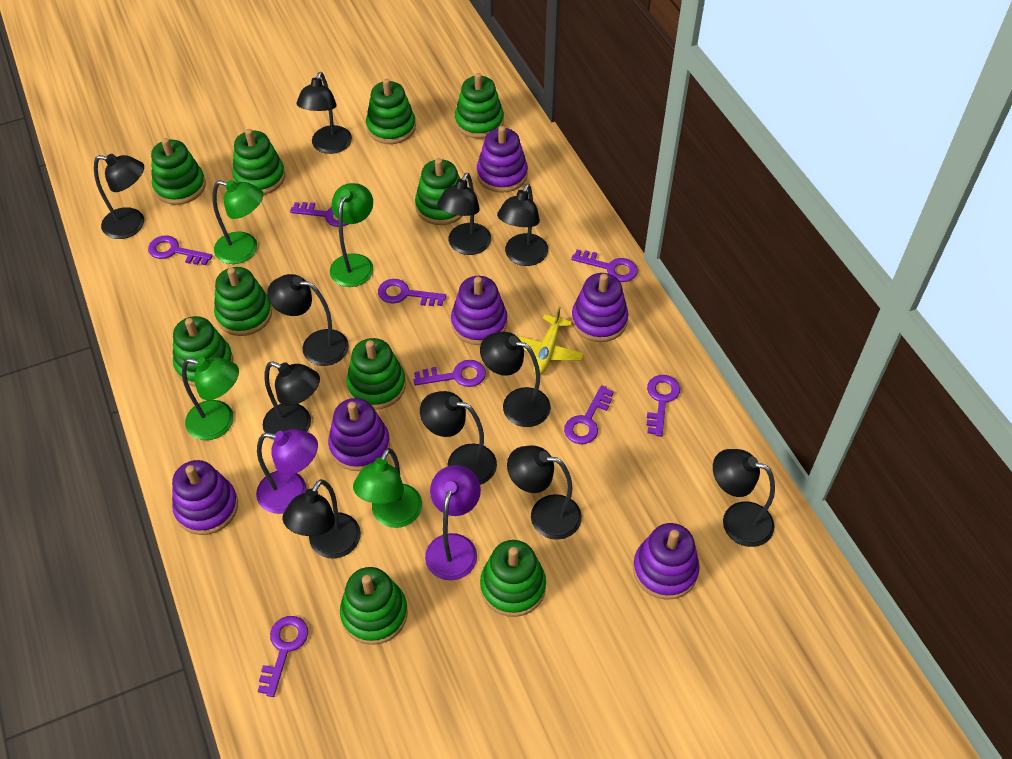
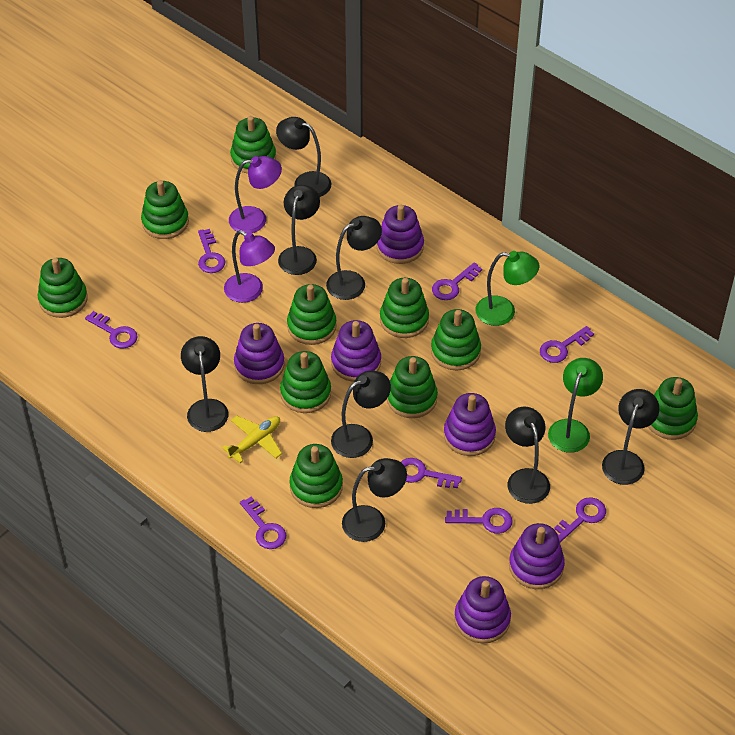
black lamp: [94,154,144,239] [263,361,320,441] [267,274,349,366] [283,479,361,558] [296,72,352,154] [420,391,497,485] [437,173,491,255] [480,332,551,427] [497,184,548,266] [507,445,582,540] [713,449,775,547] = 11 -> [181,336,229,432] [276,117,331,197] [278,185,320,275] [326,216,382,300] [331,371,391,458] [342,458,407,542] [505,407,550,504] [602,389,659,485] = 8
green lamp: [182,357,239,440] [213,180,264,264] [330,183,373,287] [353,448,422,528] = 4 -> [476,251,539,326] [548,358,603,453] = 2

